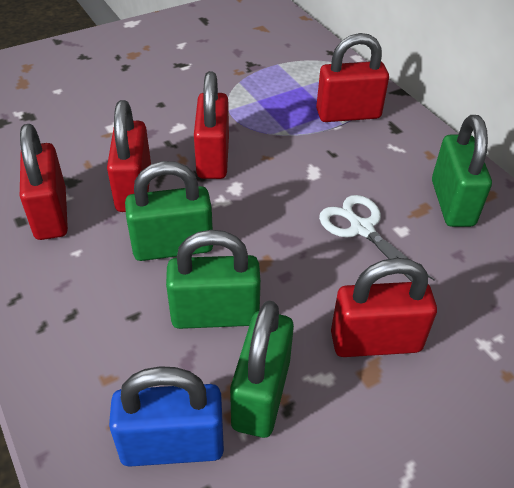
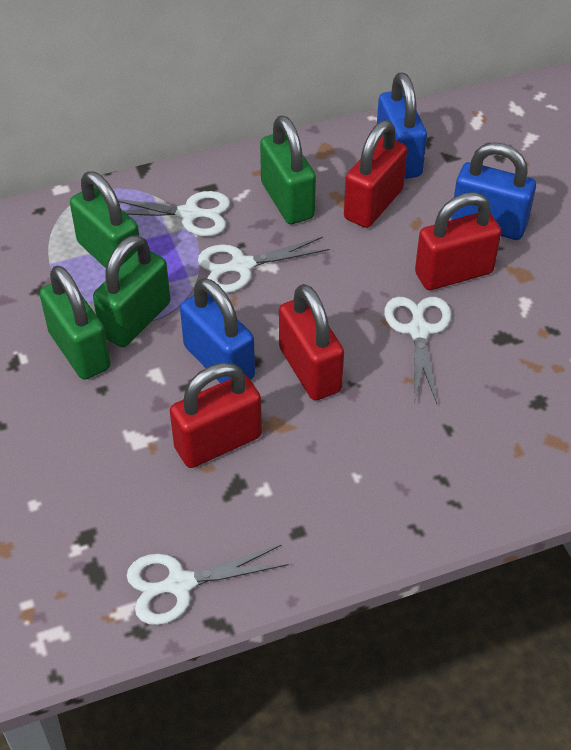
blue padlock: [109,366,224,467] = 1 -> [180,278,255,383] [377,72,427,179] [451,143,536,240] = 3
red padlock: [20,124,68,240] [107,100,151,212] [194,71,229,179] [316,33,389,122] [331,258,437,357] = 5 -> [170,363,262,468] [279,284,344,401] [344,120,407,228] [415,192,501,290] = 4
white scissors: [319,195,435,282] = 1 -> [118,191,230,236] [127,544,289,625] [198,237,330,293] [384,297,451,404] = 4

